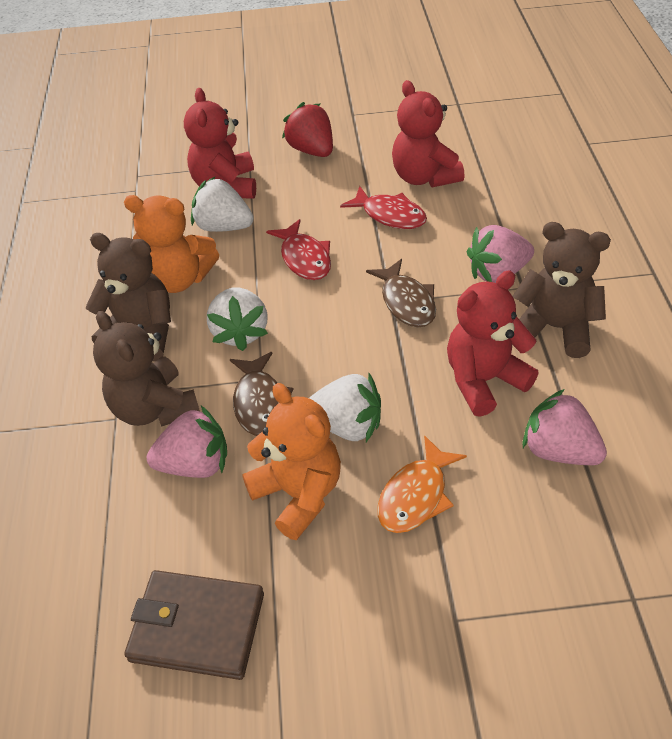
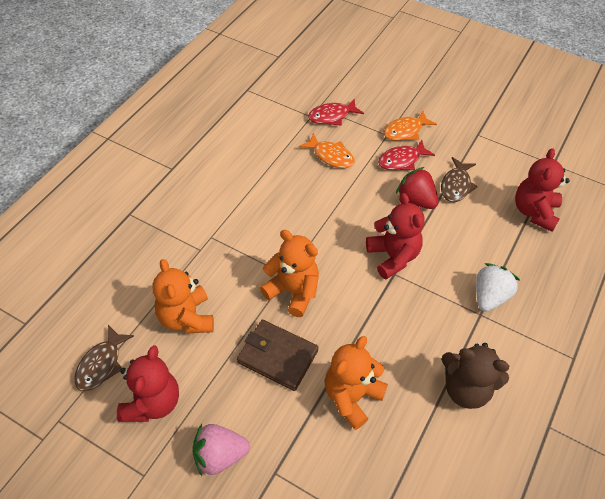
brown teddy bear: [86,233,171,361] [93,311,200,427] [512,222,611,358] = 3 -> [441,343,509,409] = 1
orange fish: [378,435,467,533] = 1 -> [299,133,355,168] [384,110,437,141] = 2
orange teddy bear: [124,195,219,293] [242,383,341,540] = 2 -> [153,259,214,334] [260,230,319,317] [325,336,388,430] = 3
pink strawberry: [147,406,227,478] [467,225,534,283] [522,389,607,465] = 3 -> [192,424,250,476] = 1
white strawberry: [191,176,254,232] [207,287,268,351] [309,373,381,442] = 3 -> [476,263,520,312] = 1

